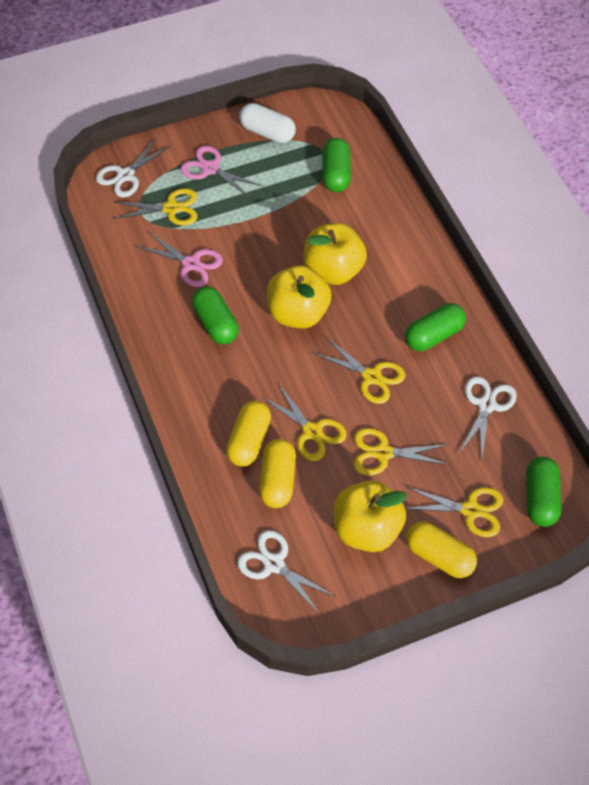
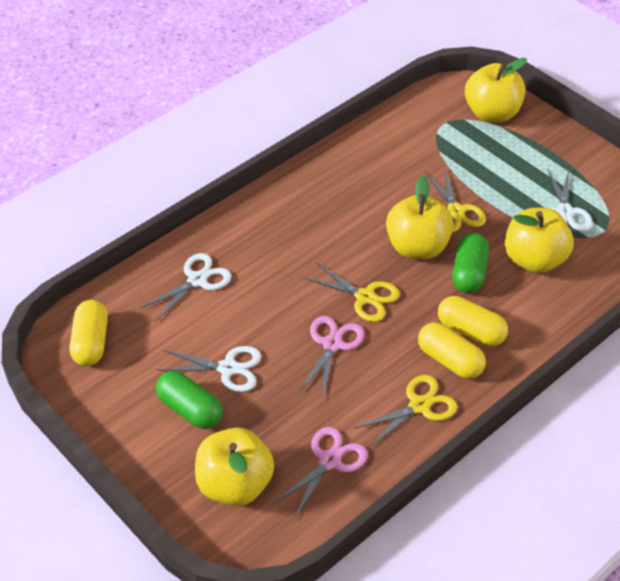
green capsule: [192,287,239,344] [322,138,351,192] [405,303,466,351] [526,457,561,527] = 4 -> [156,371,223,429] [452,233,489,293] = 2
white capsule: [239,103,296,143] = 1 -> none = 0
yellow apple: [267,265,332,328] [303,223,367,285] [334,480,408,552] = 3 -> [195,427,274,506] [386,176,454,259] [465,58,527,122] [505,208,574,273] = 4
yellow scissors: [113,188,198,226] [261,383,347,461] [314,337,405,404] [354,428,450,475] [405,487,503,537] = 5 -> [303,262,400,322] [355,375,458,447] [425,169,486,232] = 3

